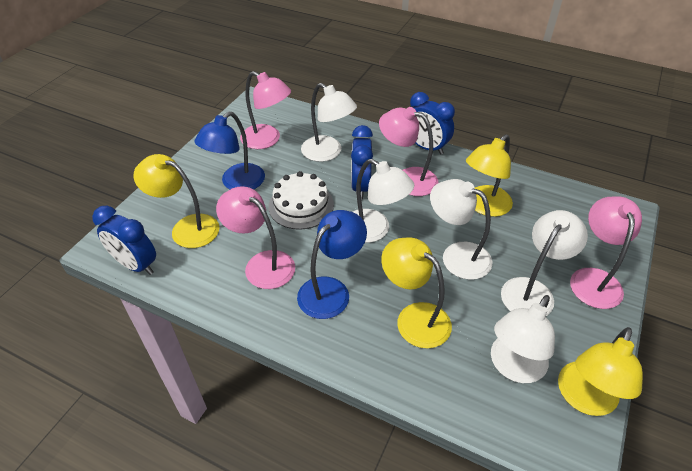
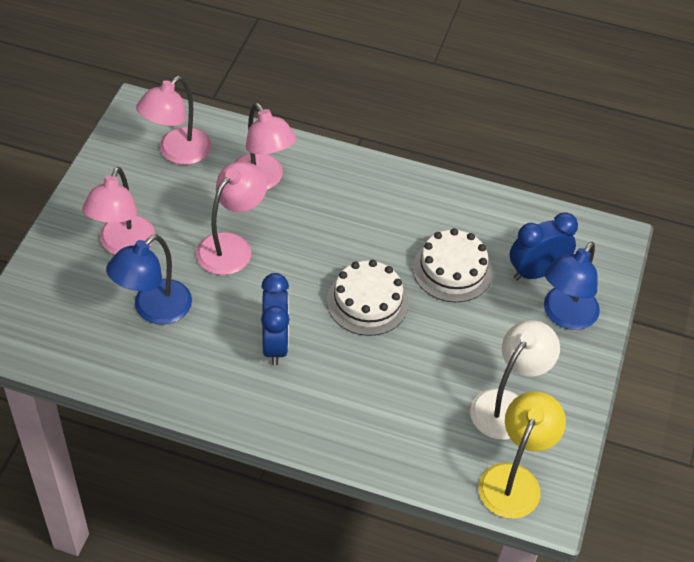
blue clock: [92,206,156,275] [351,125,373,199] [410,92,455,155] = 3 -> [261,273,289,366] [510,212,578,280] = 2
white cake: [268,171,334,230] = 1 -> [327,260,409,336] [413,228,493,302] = 2
white lamp: [301,83,357,162] [353,159,414,243] [430,179,492,280] [491,295,555,383] [501,210,588,316] = 5 -> [470,320,560,440] = 1
yellow lamp: [133,154,219,248] [381,237,452,348] [466,134,513,217] [558,327,643,416] = 4 -> [478,391,566,519] = 1

